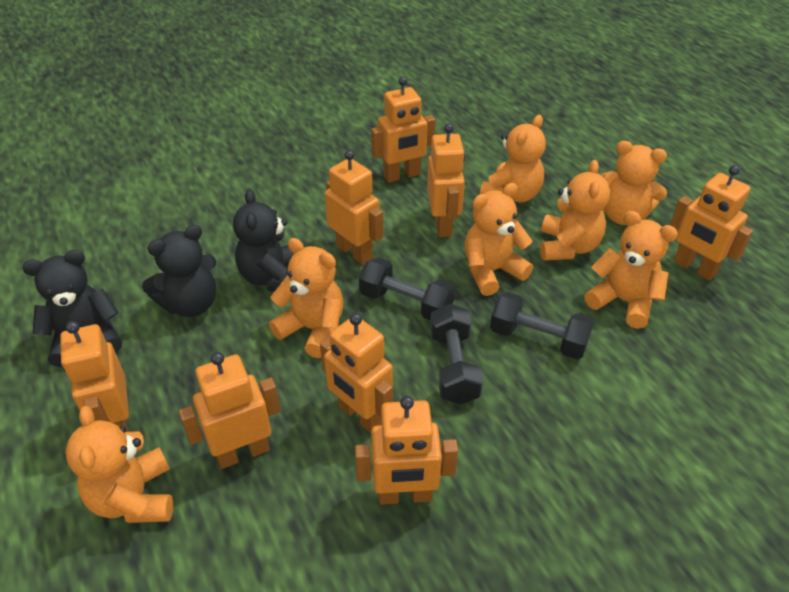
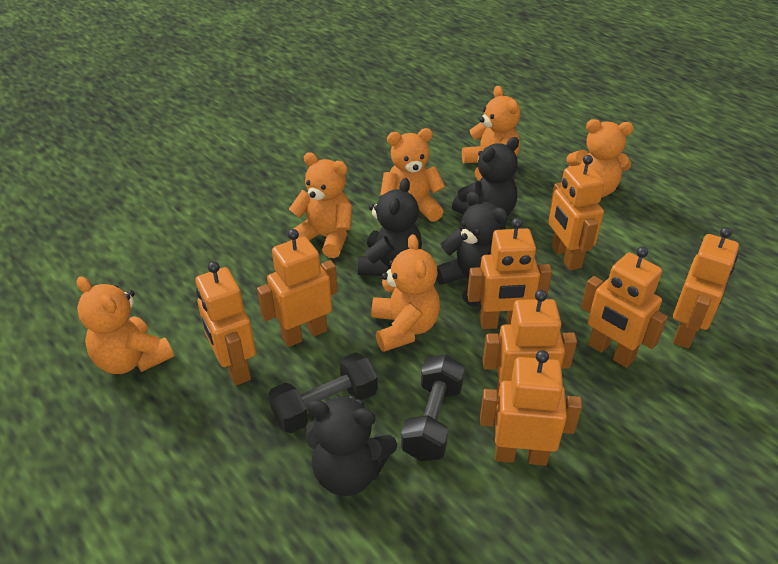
black dumbbell: [359,257,455,321] [430,304,483,404] [490,292,594,359] = 3 -> [268,352,378,433] [401,354,465,461] = 2
black teddy bear: [22,250,122,367] [142,225,216,317] [233,189,294,292] = 3 -> [305,395,397,496] [358,178,422,276] [436,191,508,307] [452,137,519,216] = 4
orange teddy bear: [65,406,173,523] [269,238,344,358] [465,183,533,296] [480,115,546,203] [540,160,610,261] [585,211,678,329] [601,141,667,225] = 7 -> [77,277,174,374] [289,152,352,258] [371,234,440,352] [380,128,446,222] [462,86,520,181] [566,119,633,198] = 6

